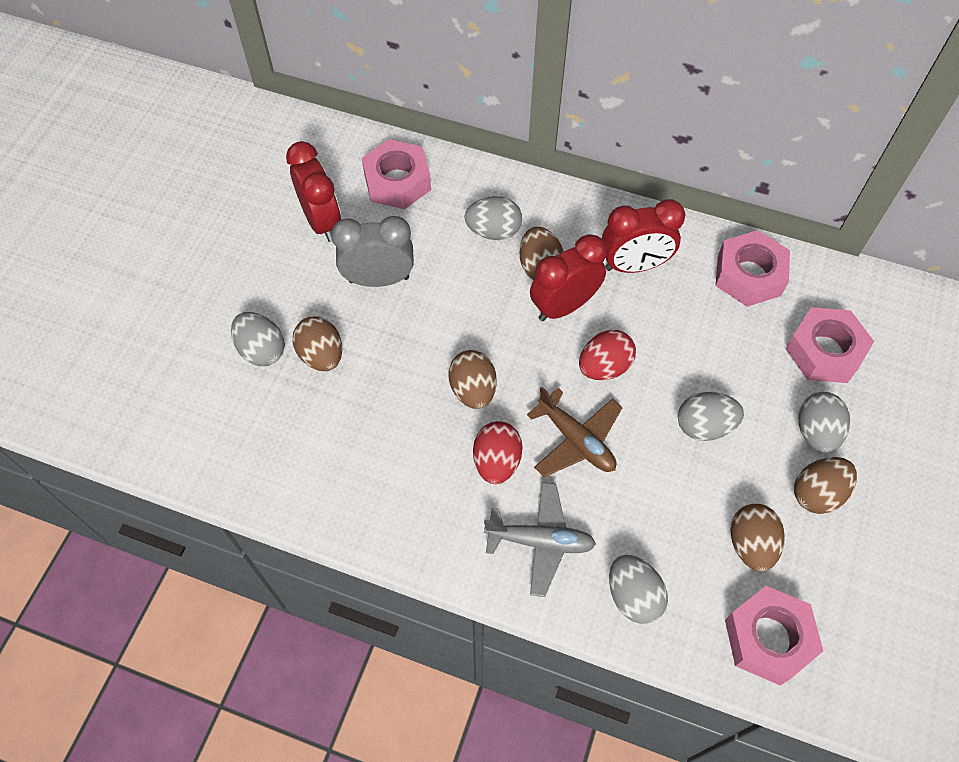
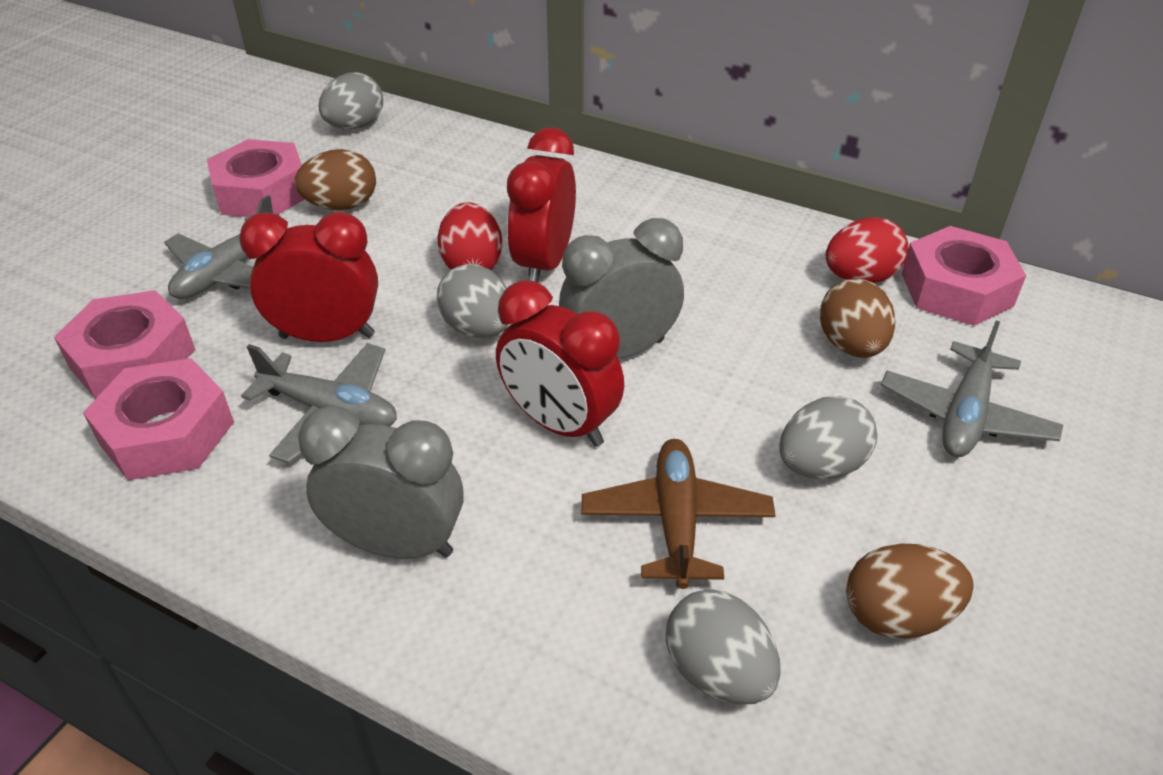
brown egg: [292,316,342,371] [449,350,497,409] [520,227,564,280] [730,504,785,572] [794,457,857,514] = 5 -> [294,149,376,210] [820,278,895,358] [846,544,974,639] = 3
grey clock: [331,216,414,287] = 1 -> [298,406,464,559] [559,218,684,359] = 2
grey egg: [231,312,285,366] [464,196,522,240] [609,555,668,624] [678,392,744,441] [798,392,850,453] = 5 -> [319,72,383,129] [437,264,509,338] [666,589,781,705] [779,396,877,479] = 4
grey plane: [484,482,596,597] = 1 -> [164,195,273,299] [241,343,397,464] [881,321,1063,457] = 3

